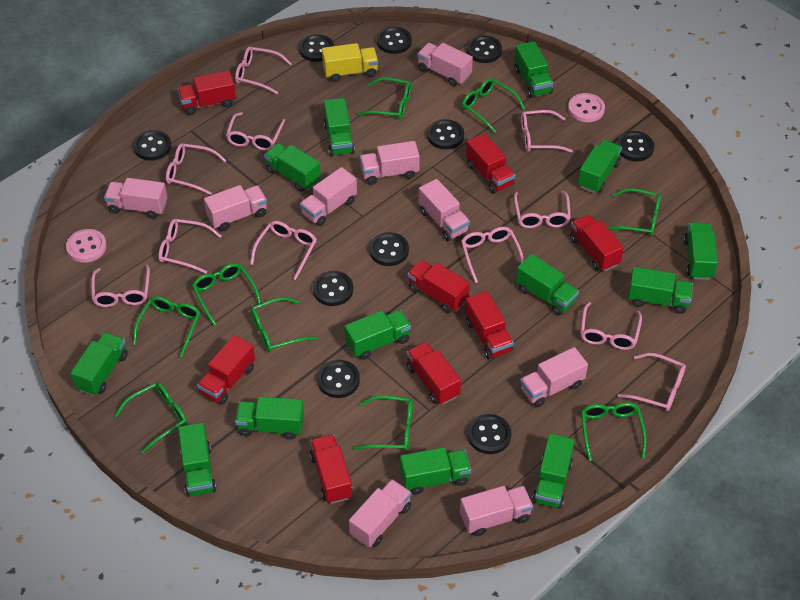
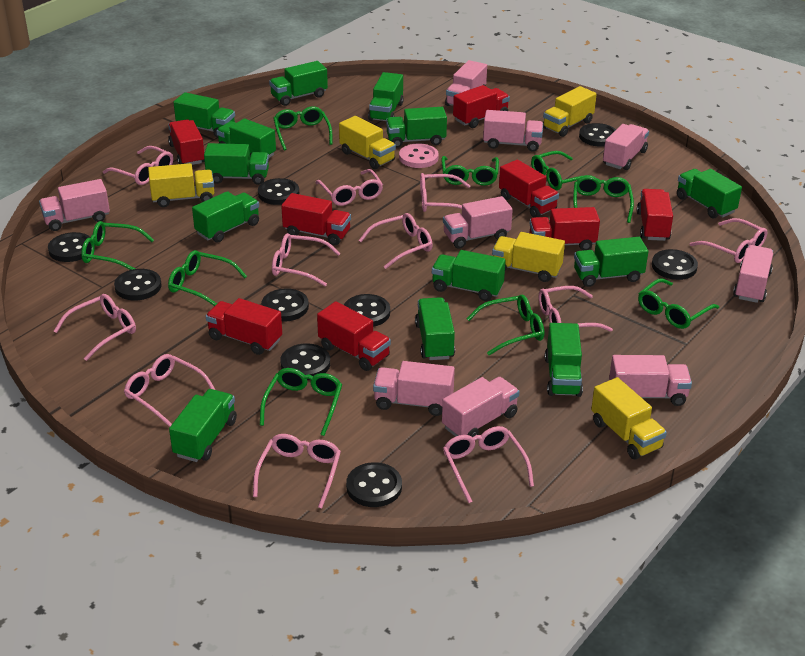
black button: [133,130,171,161] [299,34,334,62] [313,271,353,306] [317,360,360,398] [369,232,409,266] [377,27,412,54] [427,119,464,149] [467,36,502,63] [467,414,511,454] [617,131,654,162] = 10 -> [48,232,91,262] [114,269,162,300] [258,178,299,205] [261,288,309,322] [281,343,330,380] [344,294,390,327] [346,462,402,507] [579,123,616,147] [652,249,698,280] = 9
pink button: [66,229,107,263] [568,93,605,122] = 2 -> [399,143,439,168] = 1
yellow truck: [322,43,378,82] = 1 -> [148,163,214,207] [339,116,396,169] [492,232,565,282] [543,86,597,137] [591,377,667,460] = 5

